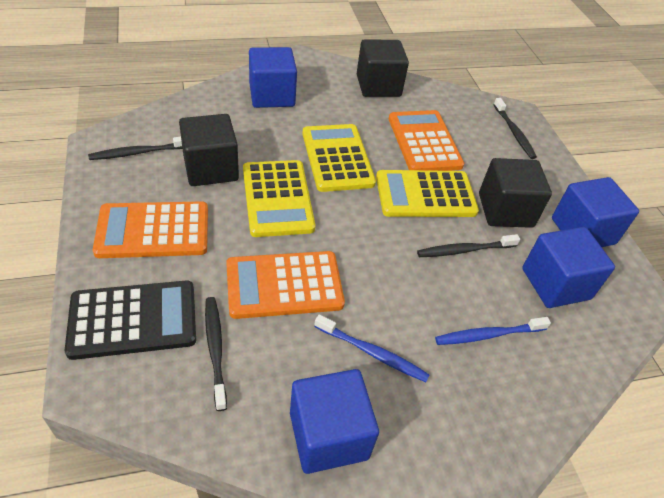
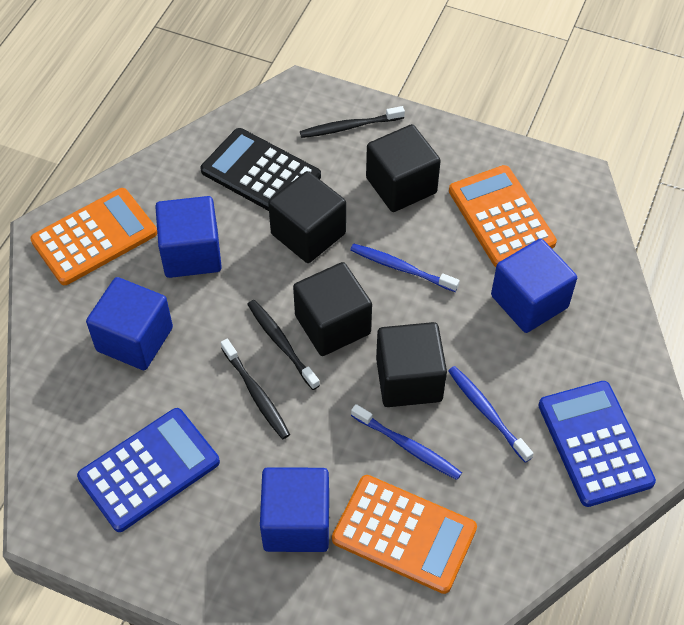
black cube: [179,114,239,186] [357,39,409,97] [479,158,552,228] = 3 -> [268,171,346,263] [293,262,372,356] [366,124,441,212] [376,322,447,407] = 4
black toothbrush: [88,137,182,160] [205,297,227,411] [417,234,520,257] [493,98,537,159] = 4 -> [221,339,290,439] [247,300,320,390] [300,106,405,138] = 3
blue calculator: none = 0 -> [77,408,220,532] [538,381,656,507] = 2
blue toothbrush: [314,314,430,382] [435,317,551,345] = 2 -> [350,244,460,292] [351,404,462,480] [448,366,533,463] = 3
yellow calculator: [243,160,315,237] [302,124,376,192] [376,170,479,217] = 3 -> none = 0

